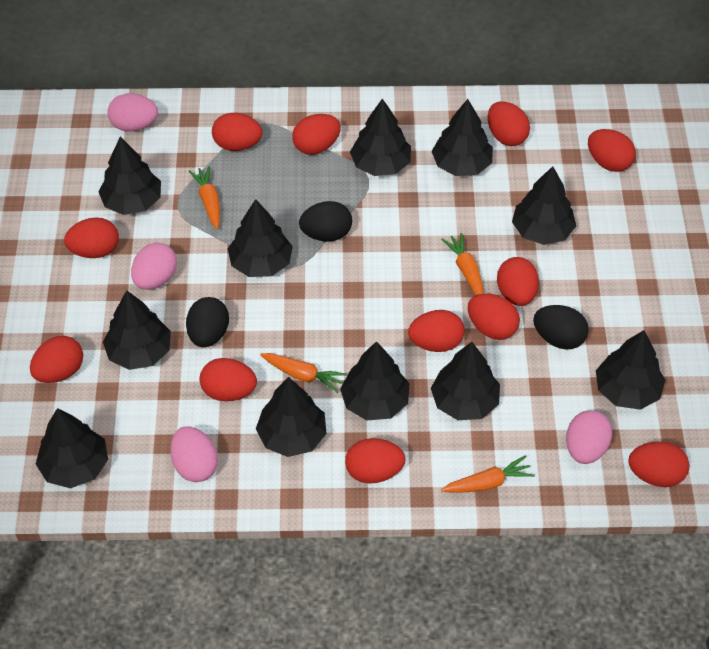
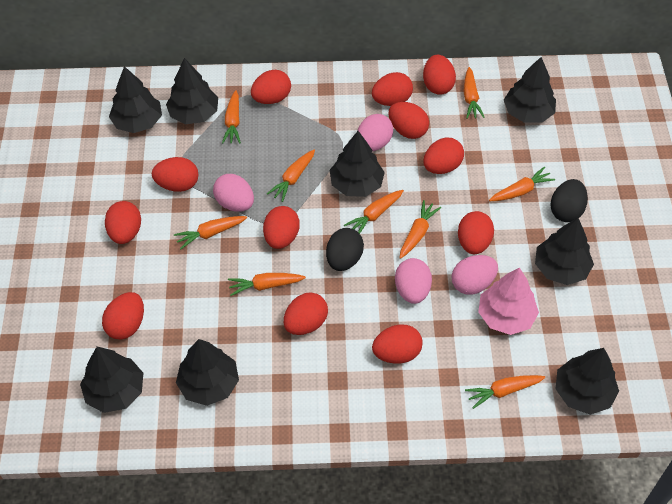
black egg: [186,297,229,347] [299,201,352,242] [533,305,589,350] = 3 -> [326,228,364,271] [550,179,588,222] = 2
black tree: [36,408,108,488] [98,137,161,215] [103,290,171,370] [228,199,293,277] [256,377,327,457] [340,341,410,420] [350,98,411,176] [431,342,500,420] [432,99,493,176] [512,166,576,245] [596,330,665,410] = 11 -> [80,347,143,413] [109,66,162,133] [166,58,218,124] [176,339,239,406] [329,131,385,197] [504,57,556,123] [535,218,594,285] [555,348,619,415] = 8
orange carrot: [189,166,220,229] [260,353,347,393] [441,233,484,295] [441,456,535,493] = 4 -> [174,216,247,249] [222,90,241,144] [228,273,306,296] [267,150,315,202] [344,190,404,234] [400,200,441,259] [463,67,485,119] [465,375,545,409] [489,167,555,201] = 9
pink tree: none = 0 -> [478,268,539,335] = 1

